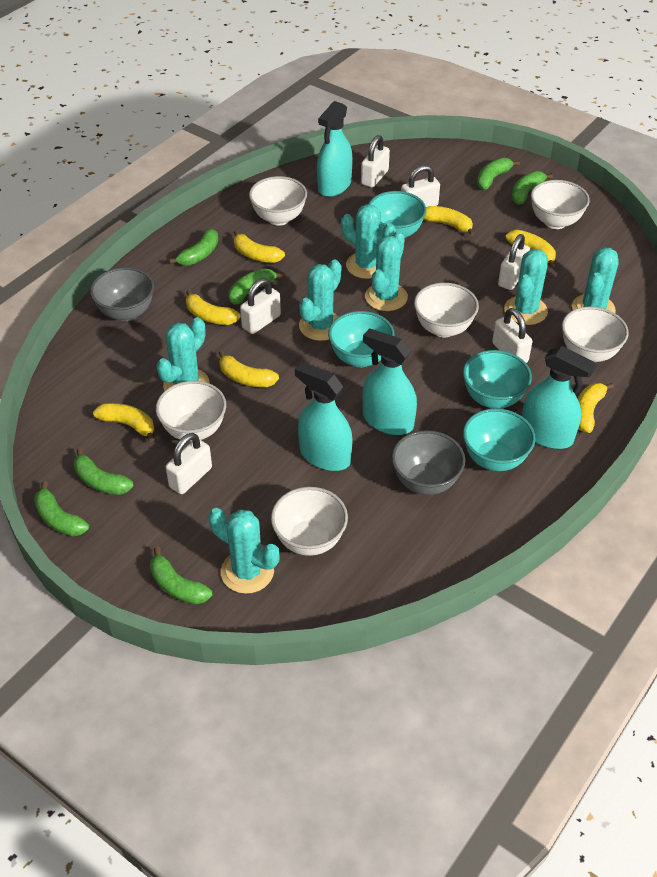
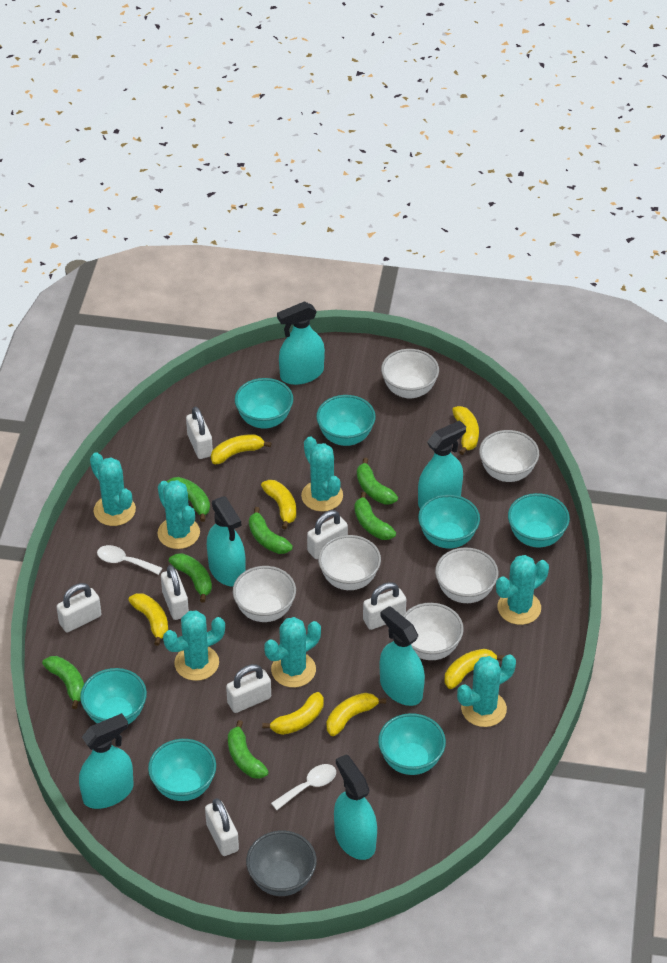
grey bowl: [90,267,154,321] [392,430,465,495] = 2 -> [246,831,317,896] = 1
turquoise bowl: [328,311,395,367] [368,191,426,238] [463,350,532,409] [463,408,535,471] = 4 -> [80,668,147,724] [148,739,216,801] [235,378,293,429] [316,395,376,446] [378,713,446,775] [418,494,480,549] [508,493,570,548] = 7
turquoise spray bottle: [295,362,353,471] [317,101,353,197] [362,328,417,435] [522,346,597,449] = 4 -> [79,713,134,809] [207,497,246,587] [277,301,325,385] [334,754,377,860] [380,606,425,706] [418,420,466,509] = 6
white padlock: [166,433,212,494] [240,278,281,334] [361,135,390,188] [401,165,440,207] [492,308,532,363] [498,234,530,290] = 6 -> [57,583,101,632] [161,565,189,620] [186,407,213,459] [205,798,239,856] [226,664,271,713] [307,510,348,559] [363,582,406,630] = 7
white spoon: none = 0 -> [97,545,162,575] [271,764,336,810] = 2

